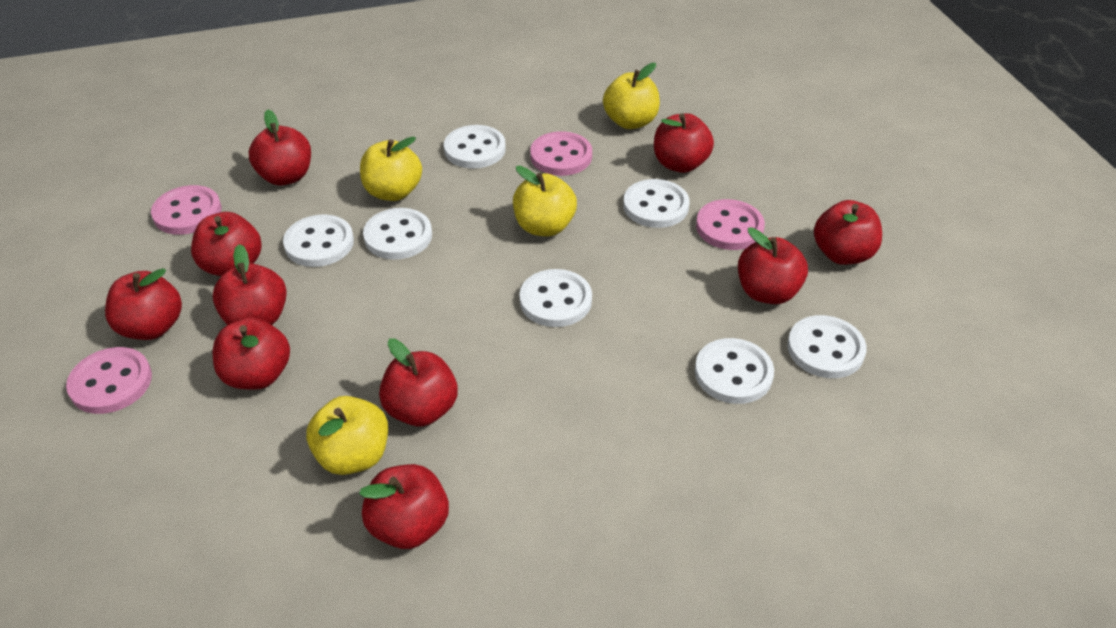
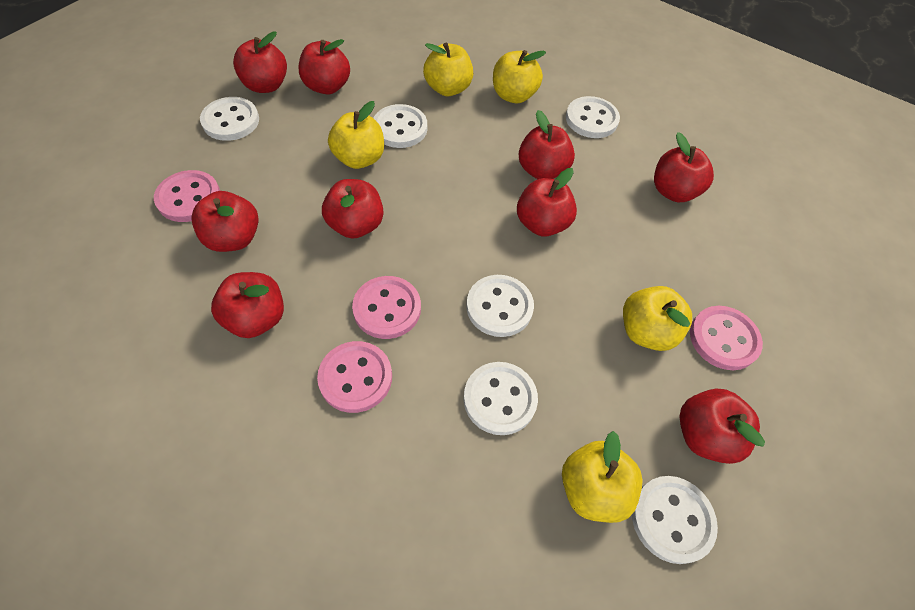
red apple: [105,268,182,340] [191,212,262,276] [212,244,287,325] [213,317,290,390] [249,110,311,186] [359,464,449,549] [379,338,458,426] [654,113,714,173] [738,227,808,304] [814,200,882,265] = 10 -> [192,191,259,252] [211,272,284,338] [233,31,287,93] [298,39,350,95] [322,179,383,239] [517,168,577,237] [519,110,575,179] [654,132,714,202] [680,389,765,464] = 9
white button: [283,214,354,267] [363,208,432,259] [444,125,506,168] [519,269,592,327] [623,179,689,228] [695,338,774,404] [787,315,867,378] = 7 -> [200,97,259,141] [374,104,427,148] [463,362,538,435] [466,275,534,337] [566,96,620,138] [632,476,718,564] = 6
yellow apple: [306,396,388,475] [360,136,422,201] [513,166,577,236] [603,63,660,129] = 4 -> [328,101,384,169] [423,42,473,96] [493,50,546,103] [562,431,643,523] [623,286,692,351] = 5

